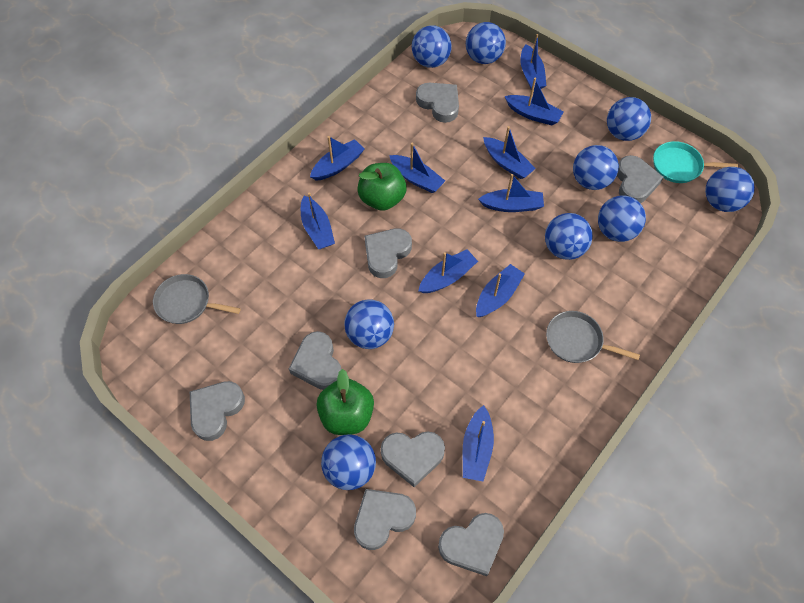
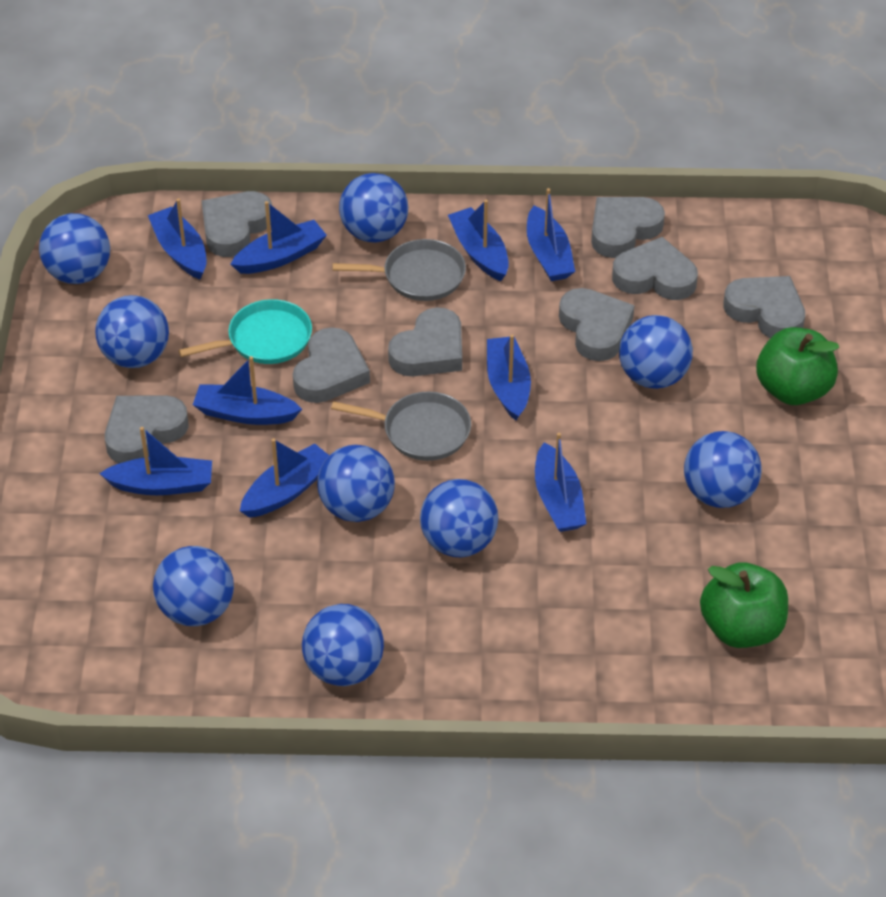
blue boat: [301,192,335,249] [310,136,365,181] [389,143,445,193] [419,249,478,293] [463,405,494,481] [476,264,525,317] [478,174,544,212] [483,126,536,179] [505,78,564,126] [520,34,546,89] = 10 -> [99,427,212,495] [148,198,206,279] [193,356,302,425] [230,201,327,274] [240,438,329,518] [448,200,509,281] [487,335,531,421] [527,188,575,281] [535,433,586,532] = 9

